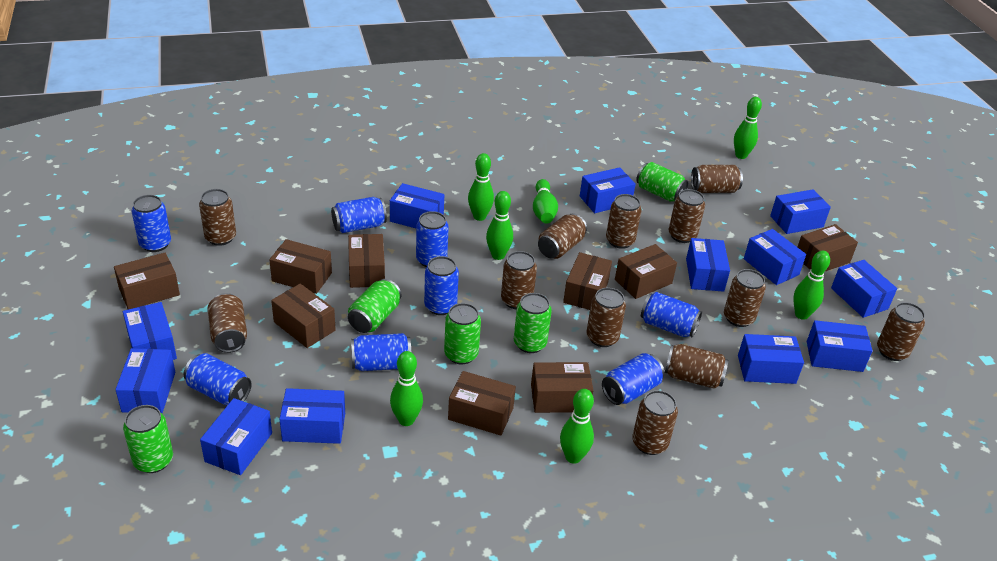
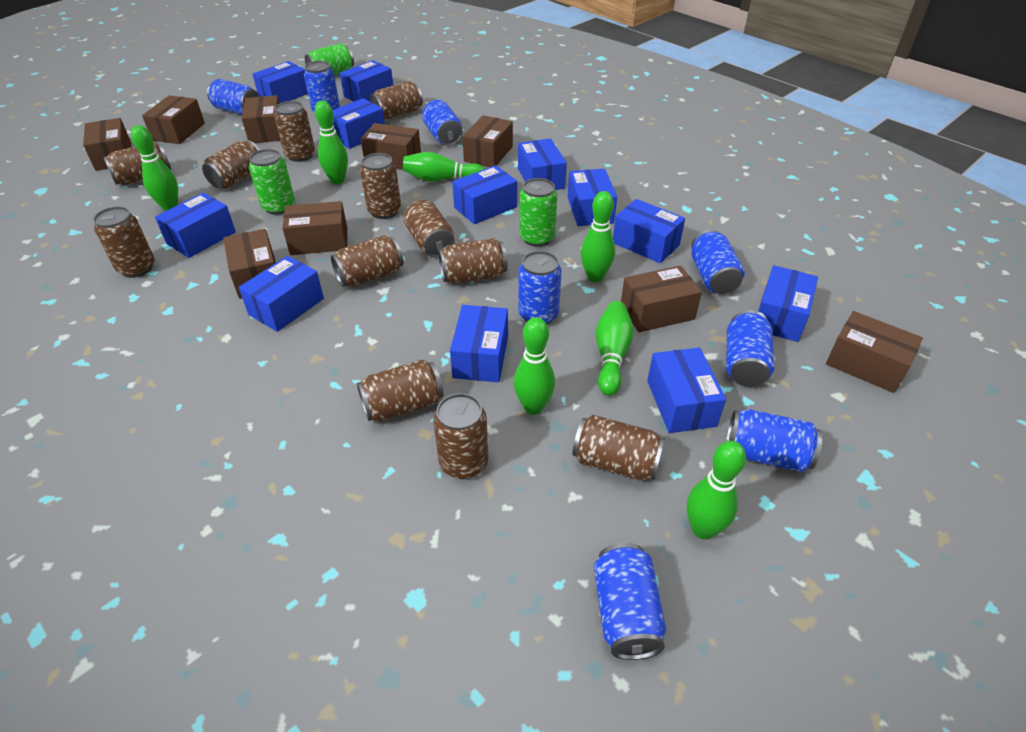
green can: [123,405,173,473] [348,279,401,333] [444,303,481,364] [514,293,552,353] [636,162,689,202] = 5 -> [249,149,295,215] [305,43,354,75] [519,178,557,247] = 3

